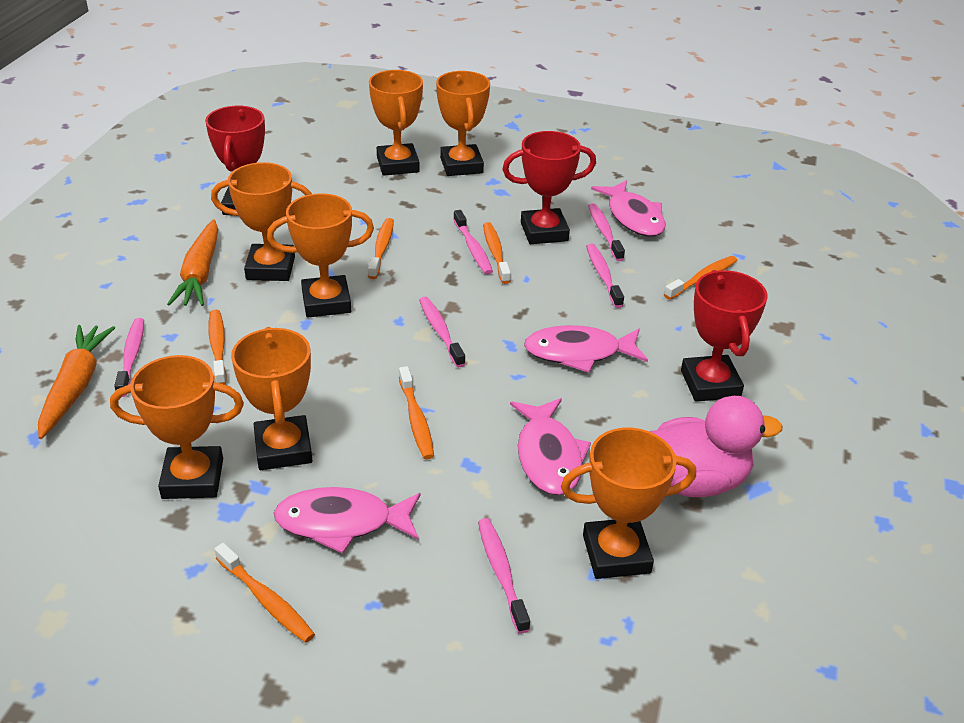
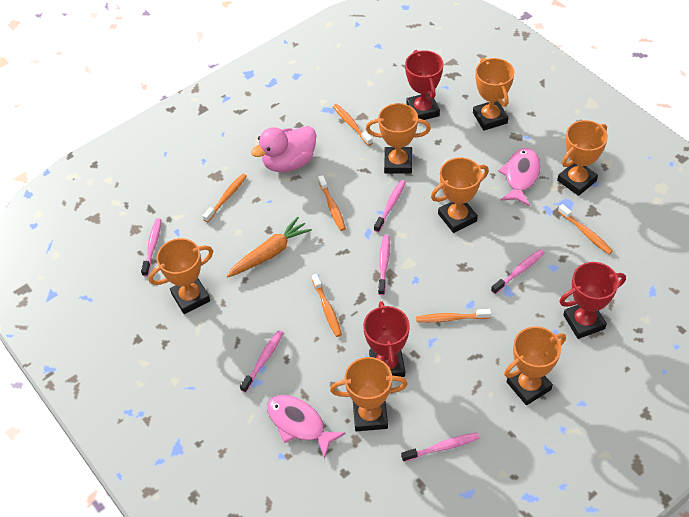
orange carrot: [38,325,115,439] [167,219,218,306] = 2 -> [227,217,312,278] = 1
pink fish: [274,487,420,554] [510,398,591,495] [524,325,648,373] [591,180,665,237] = 4 -> [267,395,346,459] [498,148,540,206] = 2

